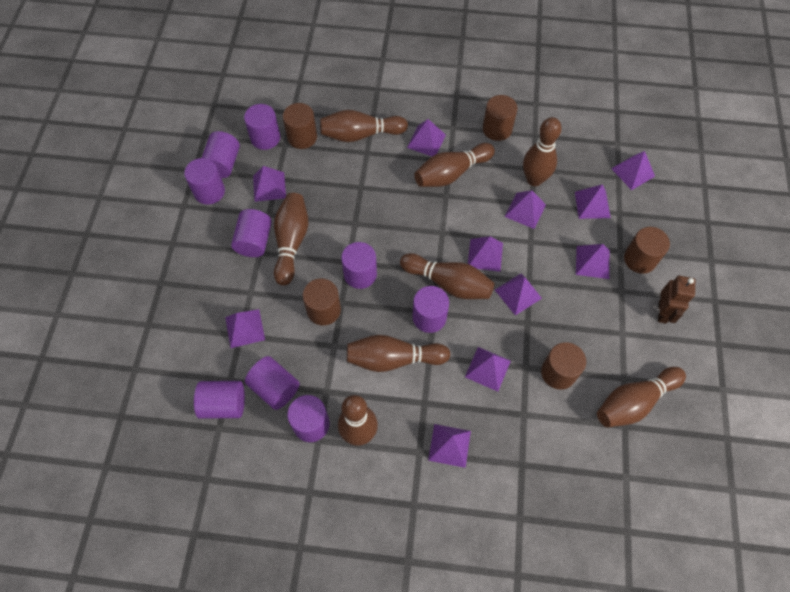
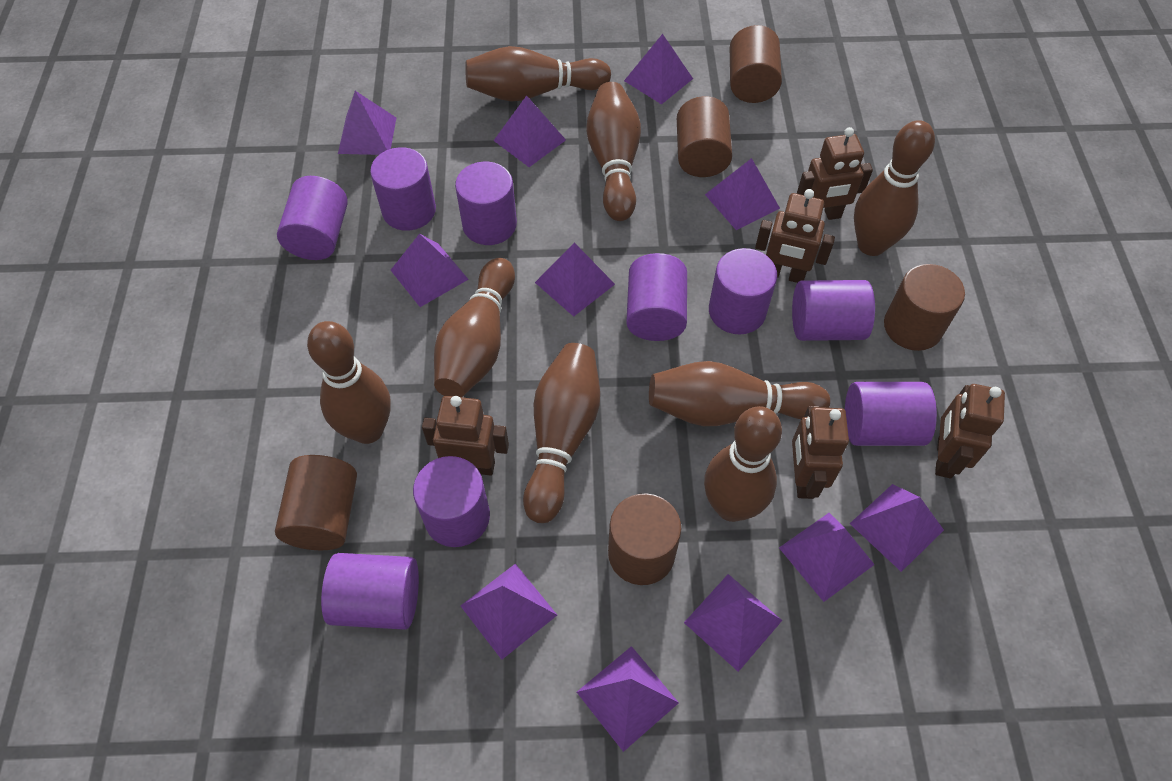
brown robot: [658,275,695,324] = 1 -> [422,396,509,475] [755,189,835,283] [792,406,849,499] [797,127,873,220] [935,384,1005,478] = 5

